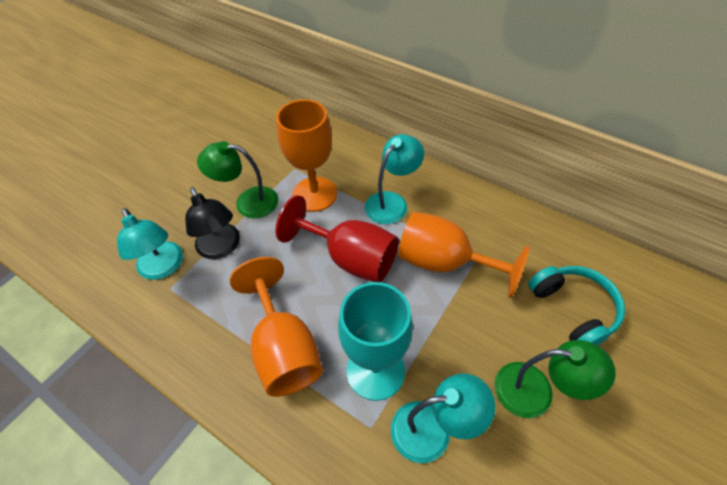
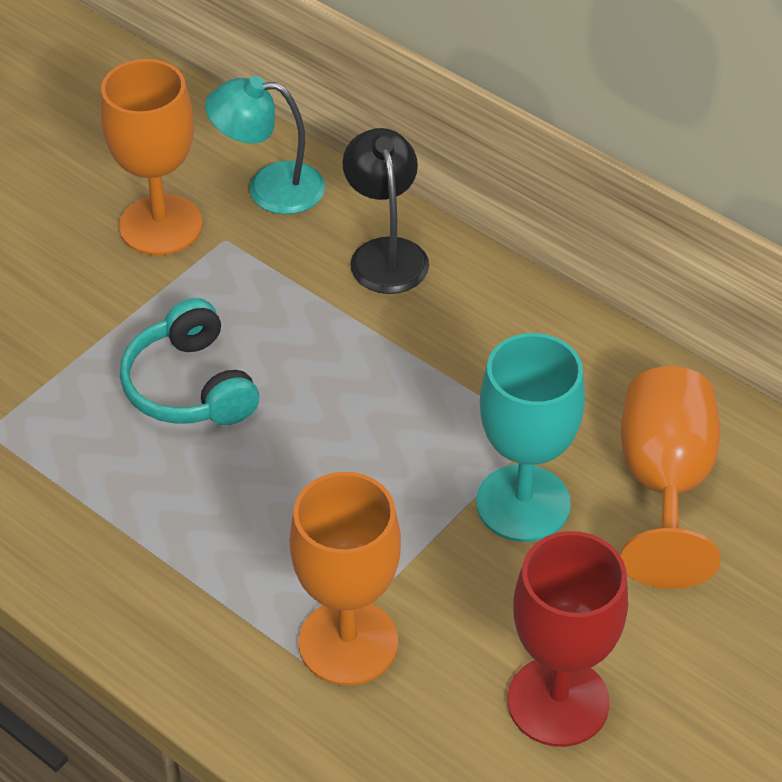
green lamp: [197,141,278,218] [495,340,616,418] = 2 -> none = 0
turquoise lamp: [117,208,183,280] [365,134,424,224] [391,373,495,463] = 3 -> [205,76,325,214] = 1

